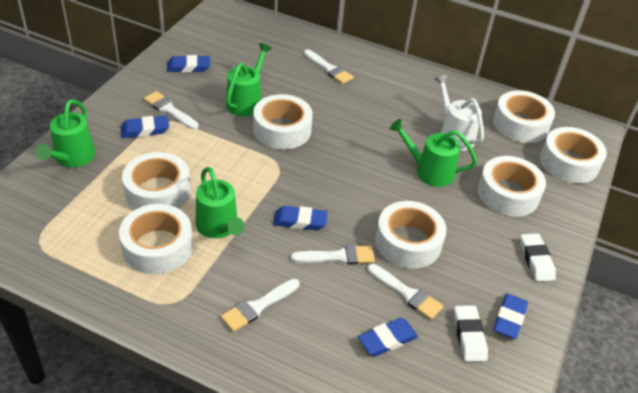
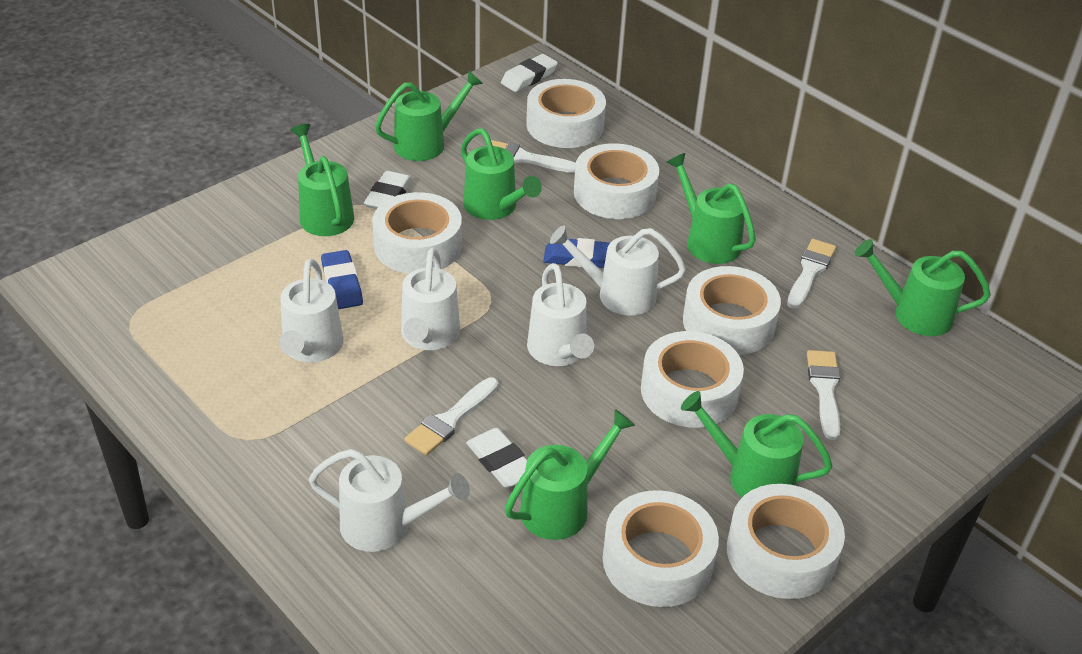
blue eraser: [121,116,169,138] [167,55,210,73] [273,206,328,230] [358,318,418,356] [494,294,528,339] = 5 -> [321,250,363,309] [543,238,610,268] = 2
green watering can: [35,99,95,168] [196,167,244,238] [226,43,272,116] [389,119,477,187] = 4 -> [290,124,354,236] [375,70,483,161] [461,128,542,220] [505,409,635,540] [667,153,756,264] [681,391,833,497] [855,239,991,336] = 7
white brush: [144,91,199,130] [221,279,299,332] [291,245,375,265] [304,49,354,84] [367,264,443,320] = 5 -> [405,377,499,455] [486,140,576,173] [787,239,836,309] [807,350,840,440] = 4
white eraser: [454,305,488,362] [520,233,556,282] = 2 -> [364,171,413,209] [466,428,527,488] [501,54,558,92] = 3
white watering can: [434,75,484,151] = 1 -> [279,258,343,362] [309,449,470,552] [401,248,460,350] [527,263,594,366] [550,225,686,316] = 5

